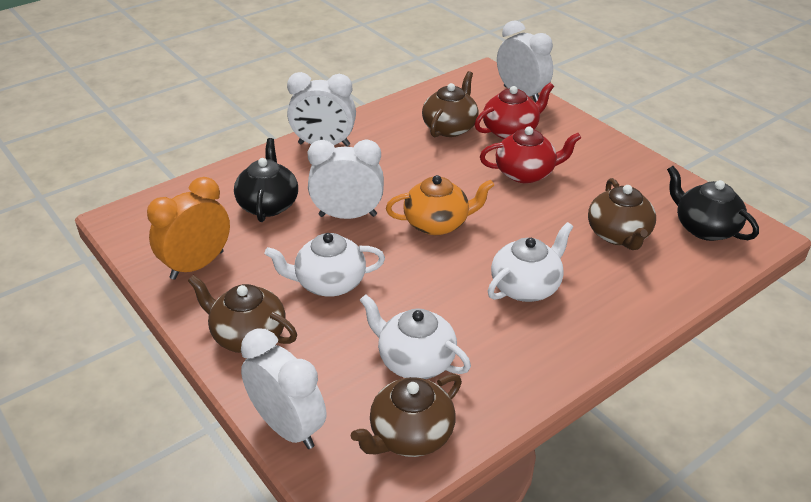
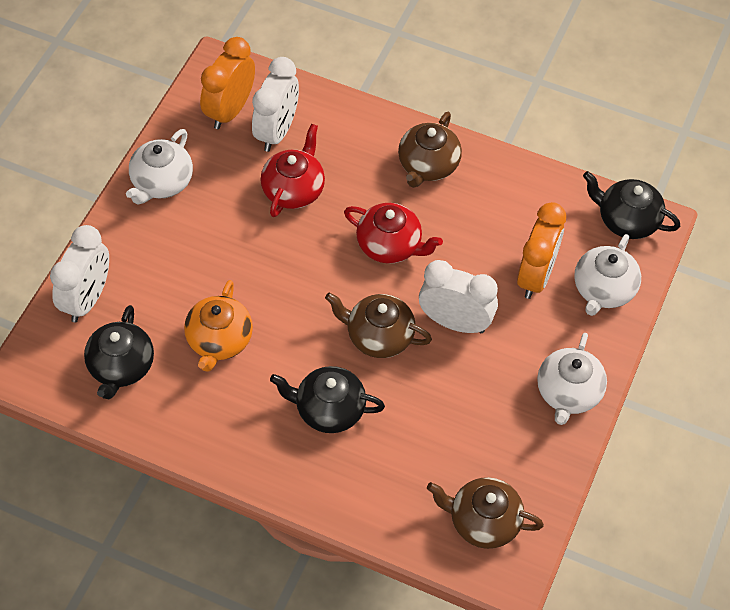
black teapot: [234,138,298,222] [667,166,759,241] = 2 -> [84,305,154,399] [270,366,385,433] [583,171,680,239] = 3
brown teapot: [188,275,297,353] [351,374,462,457] [422,71,479,137] [588,178,656,250] = 4 -> [325,292,432,358] [398,112,462,188] [427,477,544,549] = 3
orange clock: [147,177,230,280] = 1 -> [200,37,255,129] [517,202,566,299] = 2
white clock: [241,328,326,449] [287,72,356,147] [308,140,384,219] [497,21,553,103] = 4 -> [50,225,109,322] [252,57,299,152] [419,260,498,333] = 3

